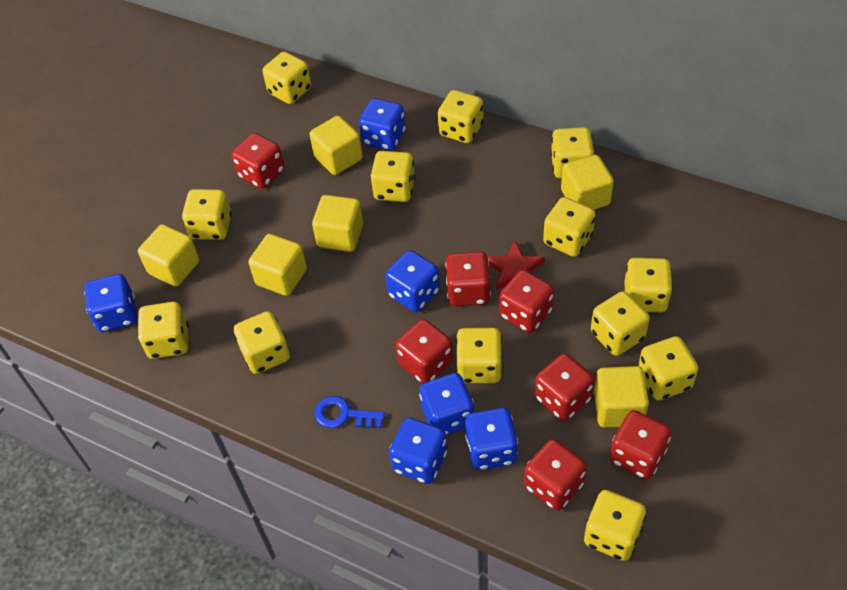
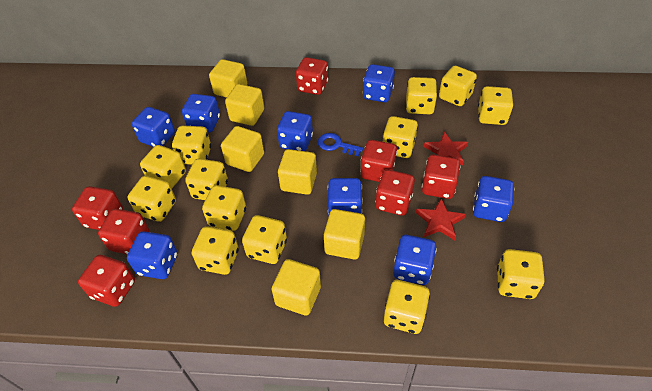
blue dice: [84,274,137,332] [359,98,406,151] [385,250,440,312] [389,417,447,484] [419,373,474,435] [465,408,518,470] = 6 -> [127,231,178,279] [131,107,175,147] [182,94,220,133] [277,111,313,151] [328,178,363,215] [363,64,395,102] [393,235,437,285] [473,176,515,222] = 8
red star: [488,241,545,290] = 1 -> [416,198,466,240] [424,131,468,166] = 2

